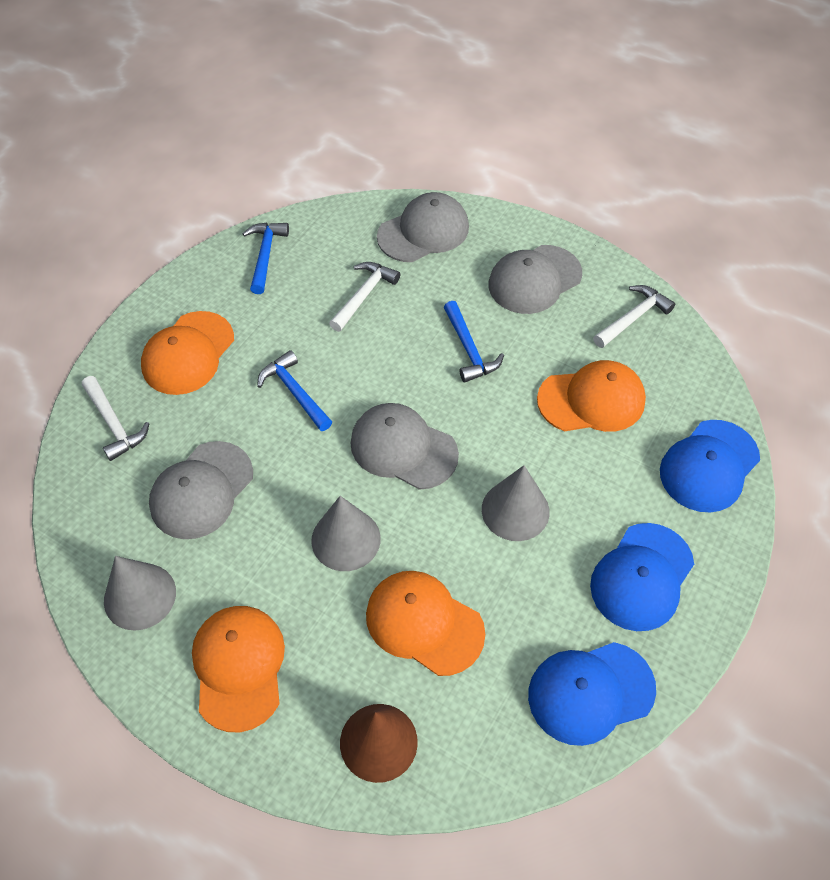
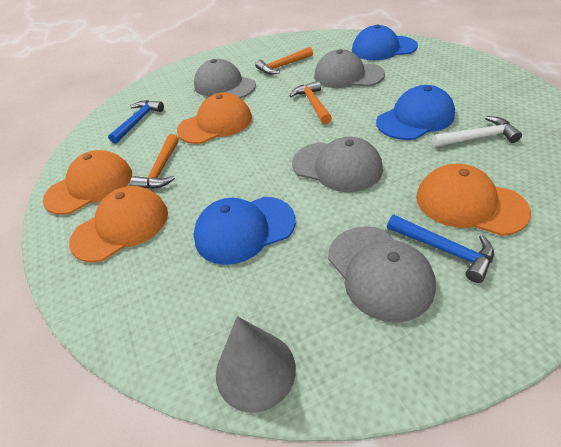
blue hammer: [243,222,289,294] [257,350,332,431] [444,301,504,383] = 3 -> [108,100,164,144] [387,215,494,283] = 2
brown cone: [340,704,418,783] = 1 -> none = 0
grey cone: [104,556,176,631] [311,496,381,571] [482,465,550,541] = 3 -> [216,316,296,413] = 1
orange hammer: none = 0 -> [130,134,179,189] [255,47,313,75] [289,81,332,124] = 3
white hammer: [82,376,150,461] [329,262,400,332] [593,285,675,348] = 3 -> [432,116,522,147] = 1

